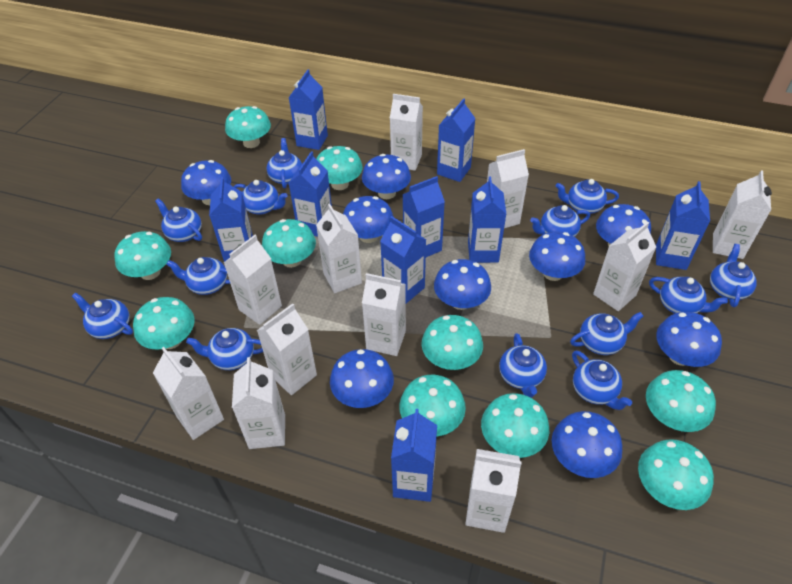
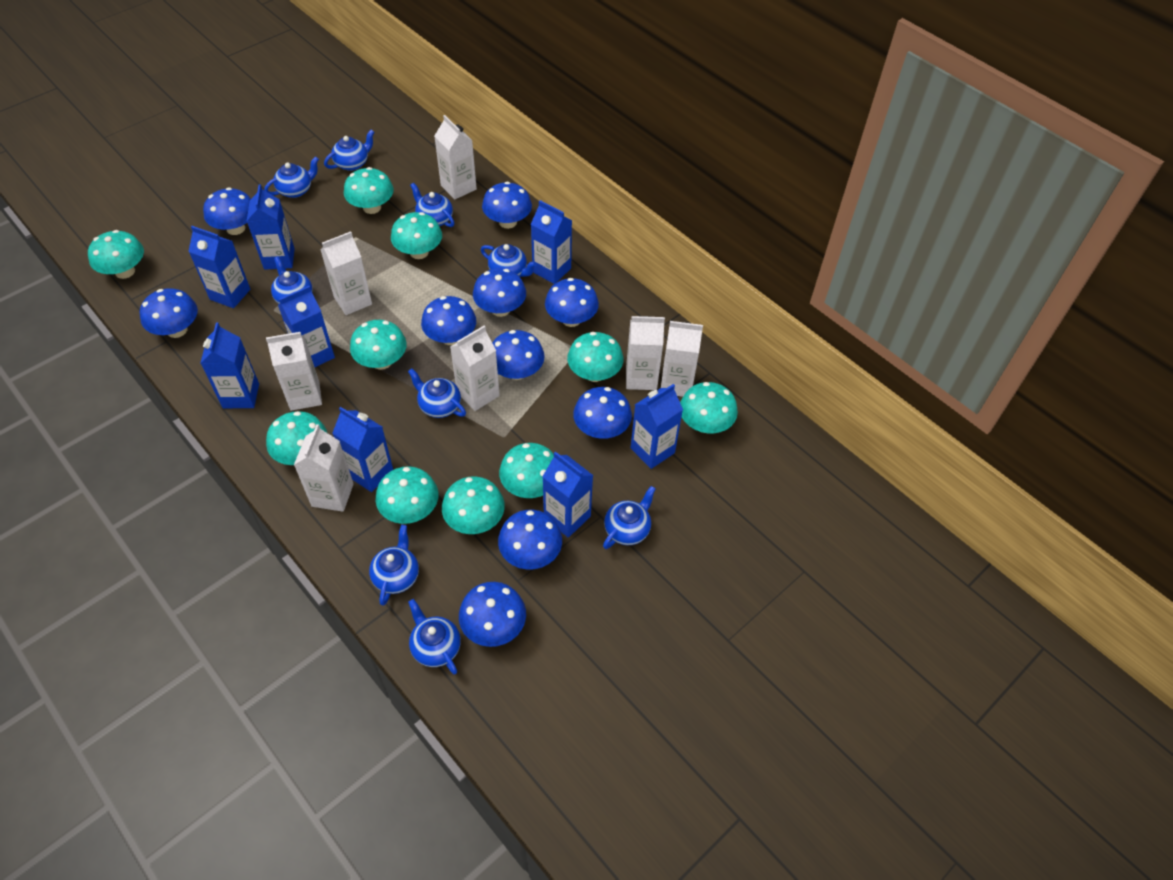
blue carton: [209,177,253,262] [289,70,328,150] [289,151,332,237] [380,216,426,303] [391,409,437,502] [402,176,445,257] [437,98,476,182] [468,177,506,263] [656,181,710,270] = 9 -> [188,226,250,308] [201,323,259,408] [247,184,295,270] [278,286,335,367] [332,407,393,492] [531,200,572,284] [542,451,593,538] [631,384,683,469] = 8
blue mushroom: [181,160,231,205] [330,349,394,408] [343,196,394,243] [362,154,411,199] [434,259,491,310] [529,232,585,281] [552,411,622,478] [596,204,651,247] [656,312,722,367] = 9 -> [140,288,198,338] [203,187,251,235] [421,296,476,345] [459,582,526,647] [473,268,526,317] [482,182,532,229] [493,330,545,380] [498,510,562,569] [545,278,599,327] [573,387,632,439] = 10
blue teapot: [72,292,133,339] [155,198,202,242] [166,257,230,295] [186,328,263,370] [233,180,288,215] [267,138,302,189] [499,333,547,398] [530,205,590,237] [556,179,619,214] [570,312,644,355] [572,350,632,410] [649,277,728,314] [710,244,757,307] = 13 -> [264,156,319,198] [271,256,313,304] [324,130,375,171] [369,525,419,606] [408,368,466,418] [408,599,461,675] [410,183,454,227] [481,244,537,277] [603,486,656,549] = 9
white carton: [153,347,224,440] [224,235,282,325] [232,357,285,449] [257,303,317,395] [316,204,362,293] [362,273,406,356] [390,94,423,171] [465,449,522,533] [487,149,529,228] [593,222,656,311] [713,170,772,259] = 11 -> [266,332,322,411] [294,424,354,512] [320,231,372,315] [434,115,477,199] [450,325,500,411] [626,316,665,390] [661,321,703,397] = 7

